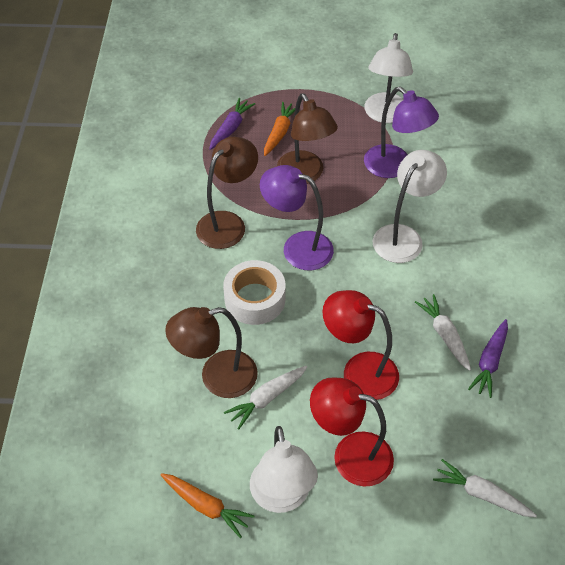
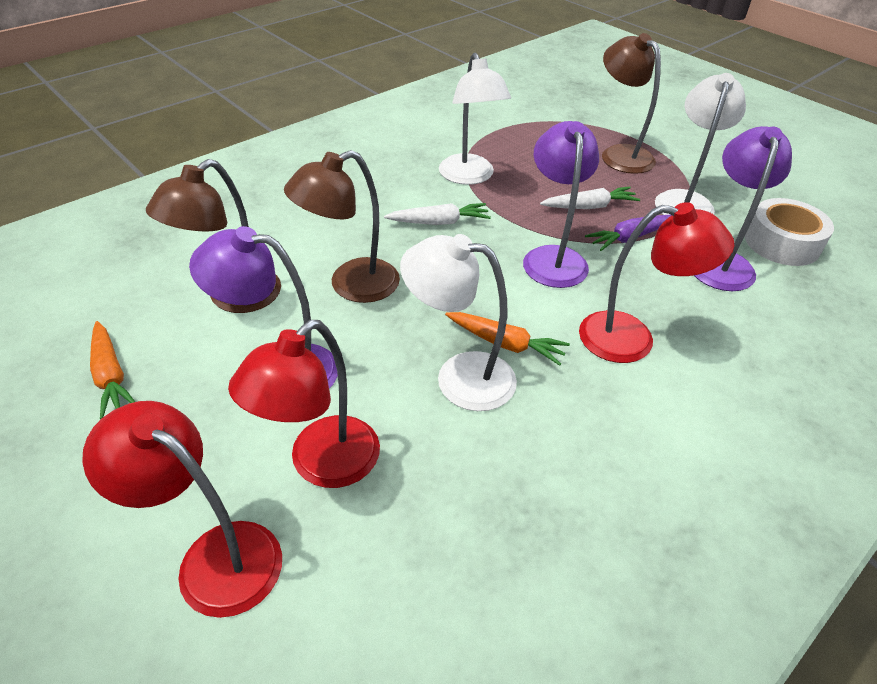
purple carrot: [209,98,255,150] [468,319,508,398] = 2 -> [585,215,672,251] = 1
purple lamp: [260,165,334,270] [364,87,439,178] = 2 -> [189,226,338,389] [523,121,599,288] [694,126,792,291] = 3
red lamp: [310,378,394,487] [322,290,399,400] = 2 -> [82,401,282,618] [228,320,380,488] [579,202,734,363] = 3
white carrot: [224,366,307,429] [415,294,471,371] [433,459,537,517] = 3 -> [384,203,491,225] [540,187,640,209] = 2

